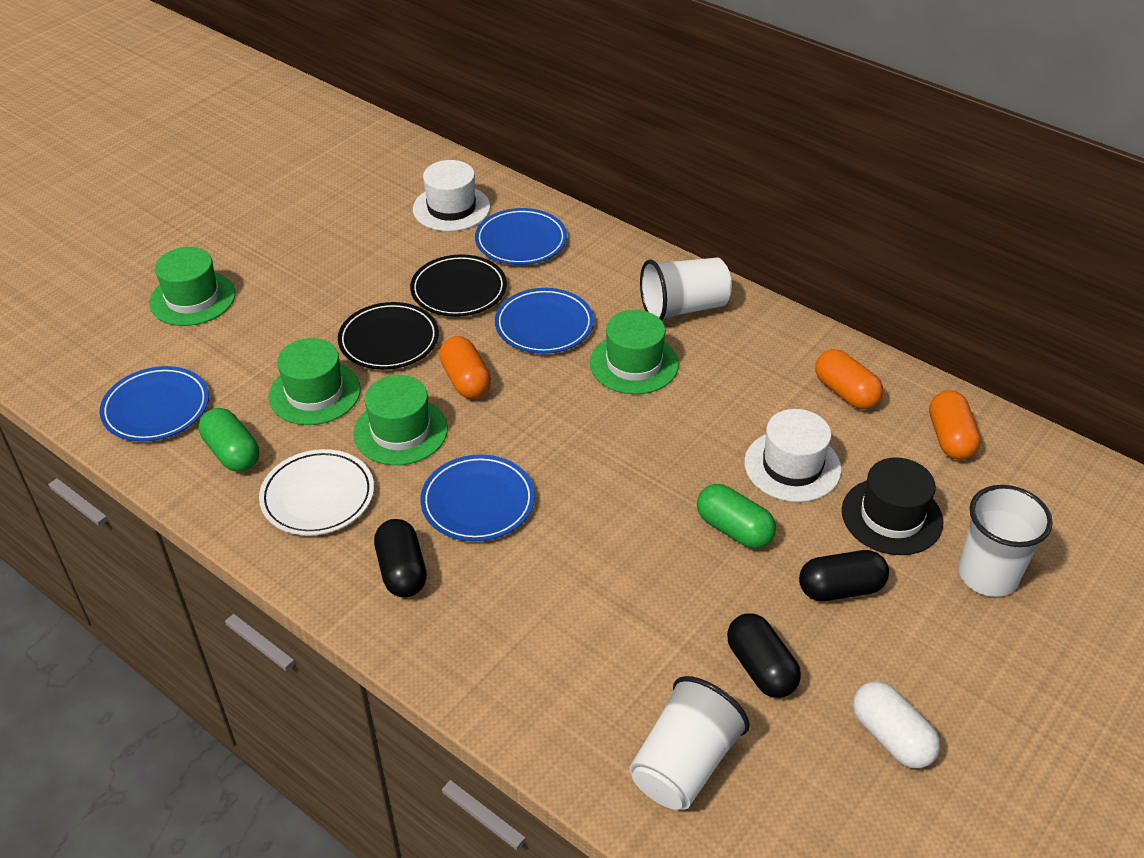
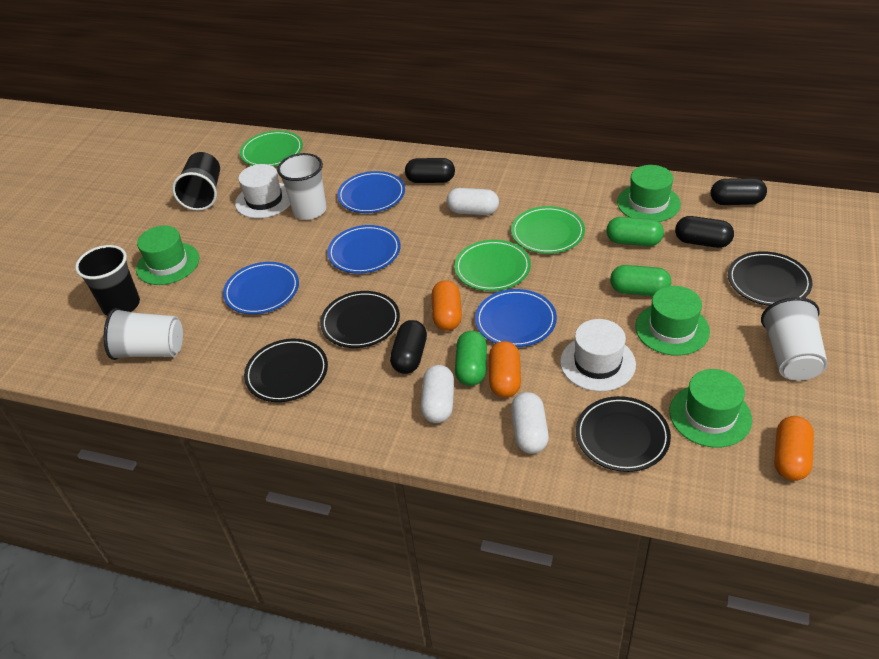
black capsule: [374,519,427,598] [727,613,801,698] [799,550,889,601] = 3 -> [390,320,427,374] [405,158,455,183] [675,216,734,248] [711,178,767,205] = 4
black cup: none = 0 -> [75,245,140,316] [172,152,220,211] = 2
black hat: [842,457,943,555] = 1 -> none = 0
black plate: [338,302,439,370] [410,254,507,317] = 2 -> [244,339,328,402] [320,291,400,348] [576,396,671,472] [728,251,812,306] = 4
green capsule: [199,408,259,472] [697,484,776,548] = 2 -> [455,331,487,386] [606,217,664,246] [610,265,671,296] = 3
green plate: none = 0 -> [240,131,303,166] [454,240,531,291] [511,206,585,254] = 3
white capsule: [853,681,940,768] = 1 -> [421,365,454,423] [447,188,499,215] [511,392,549,454] = 3
white plate: [259,449,374,536] = 1 -> none = 0

